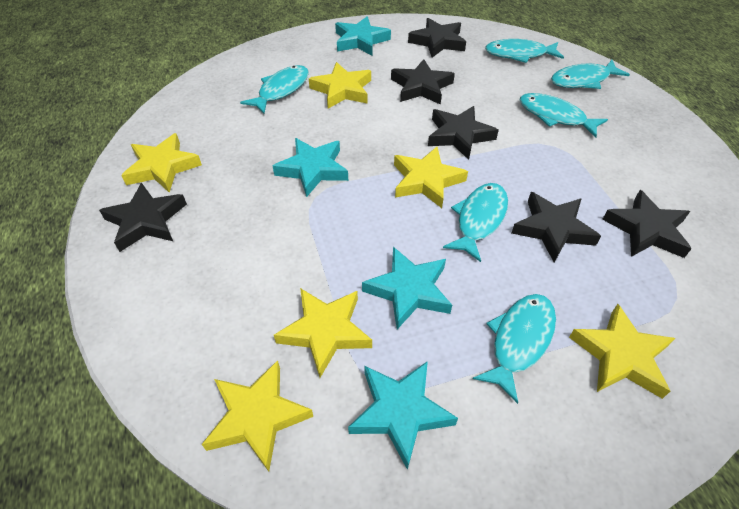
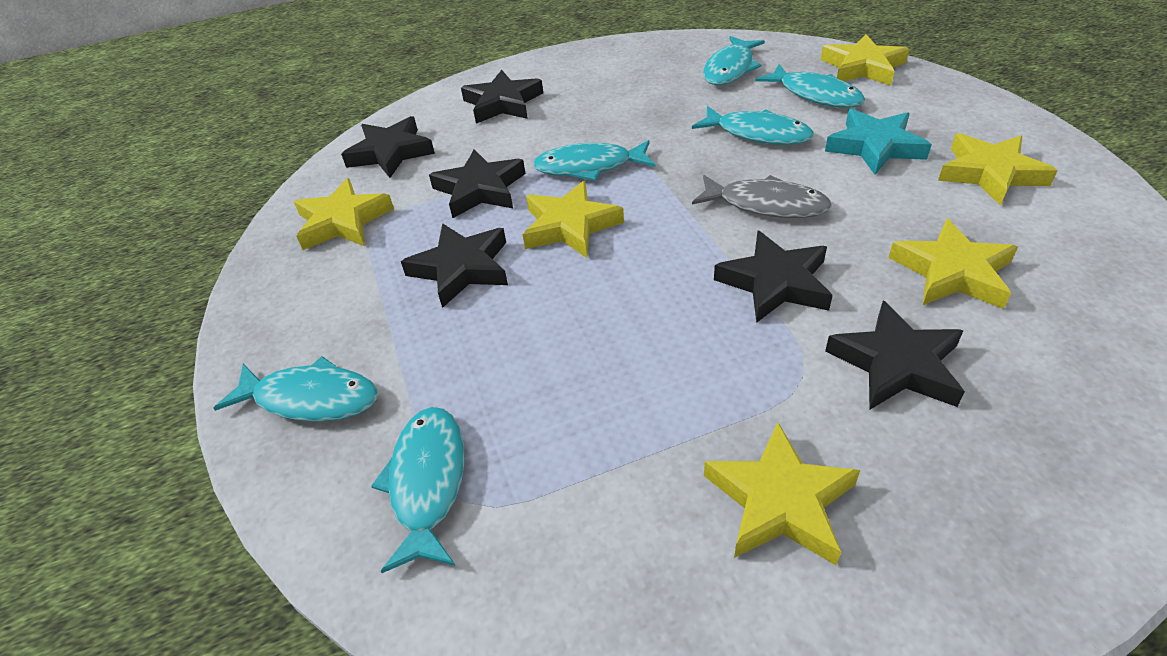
grey fish: none = 0 -> [692,175,832,218] = 1
turquoise star: [273,138,348,197] [335,16,391,56] [348,361,458,470] [362,247,452,329] = 4 -> [825,109,932,175] = 1

